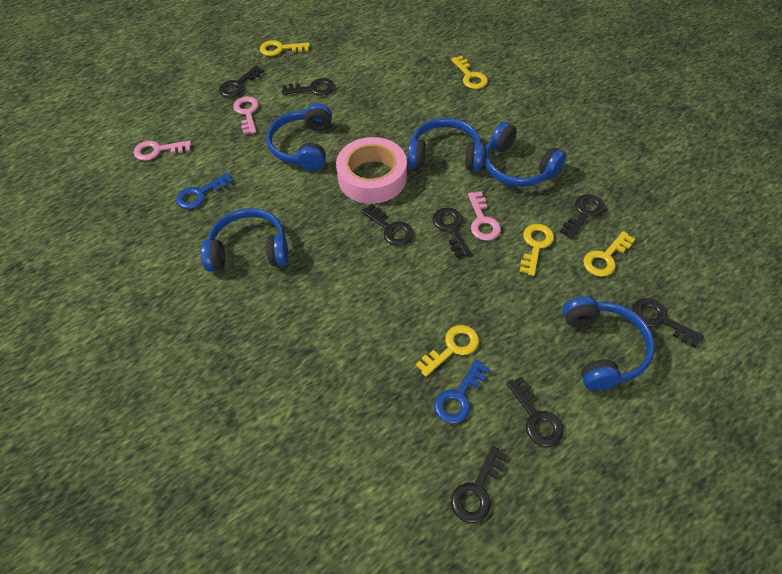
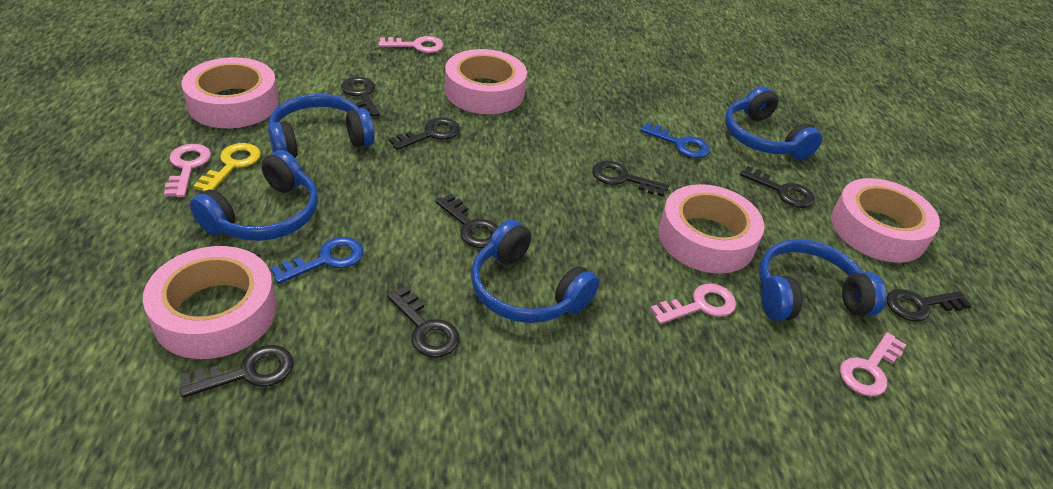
pink key: [134,140,191,161] [233,96,259,135] [468,191,501,241] = 3 -> [164,144,211,197] [378,36,444,53] [650,284,736,324] [840,332,906,397] = 4
pink tape: [336,137,407,204] = 1 -> [143,246,277,359] [181,57,279,128] [445,49,527,114] [658,184,764,273] [831,178,940,263] = 5
yellow key: [260,40,310,56] [416,325,479,377] [451,56,488,89] [520,224,554,276] [583,231,635,277] = 5 -> [193,143,261,192] = 1

